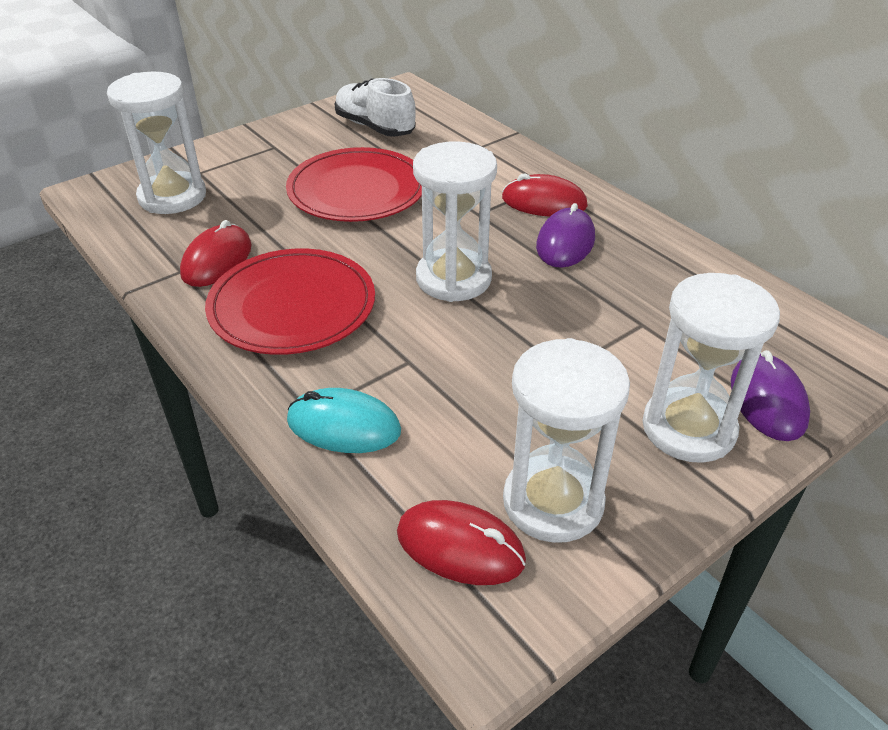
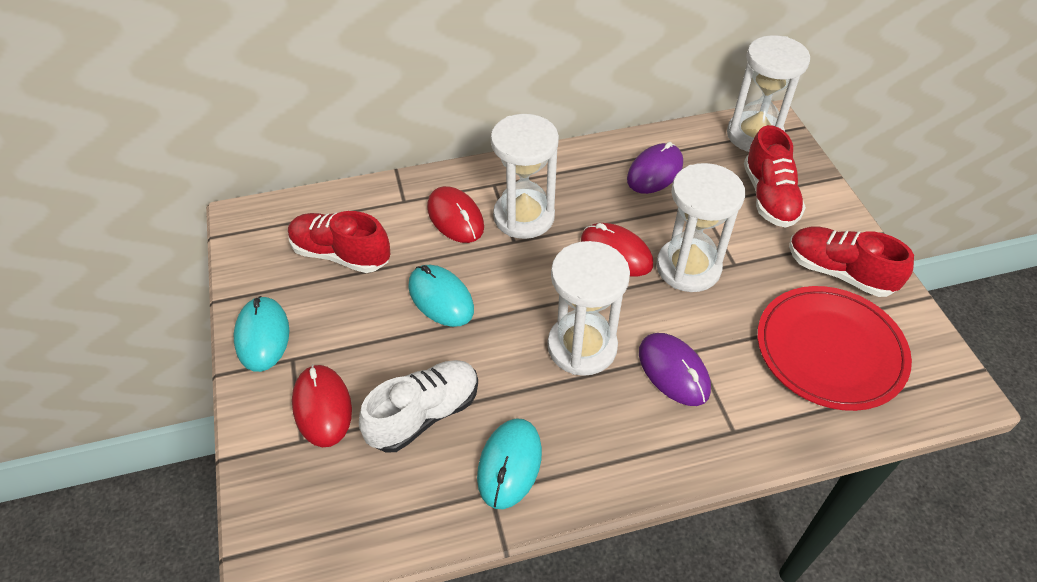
red plate: [205,249,375,355] [286,147,422,222] = 2 -> [757,286,912,411] = 1
red shoe: none = 0 -> [288,211,390,273] [744,125,806,228] [789,226,914,297] = 3
turquoise mouse: [287,388,401,453] = 1 -> [233,296,289,372] [408,265,474,327] [477,418,542,509] = 3

